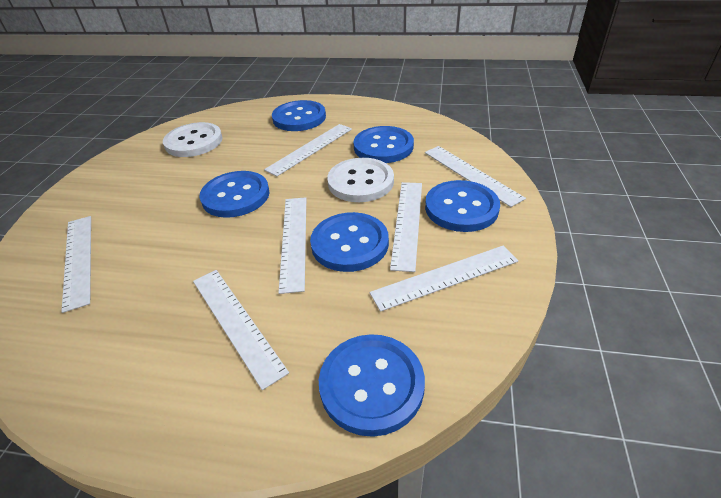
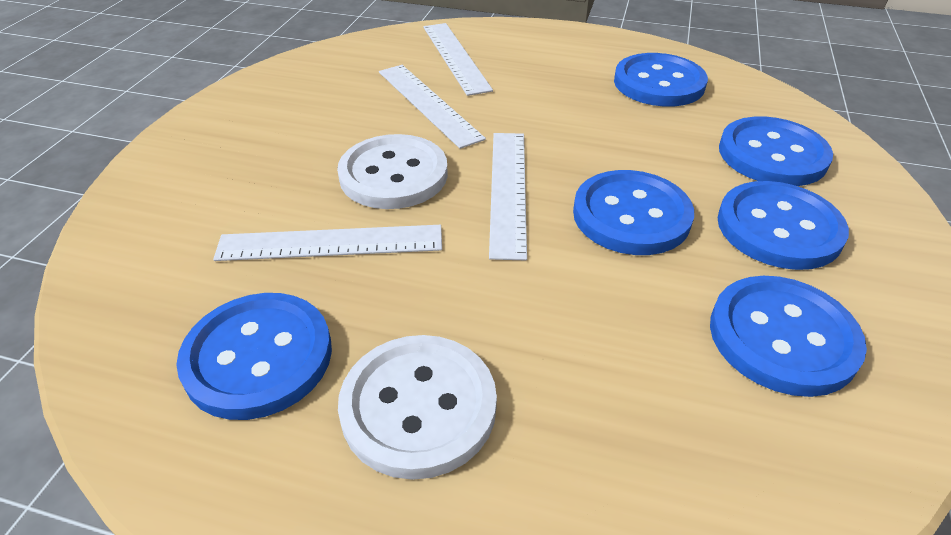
white ruler: [61,216,91,313] [193,270,289,390] [264,124,352,176] [278,197,306,294] [370,246,518,312] [390,182,422,272] [425,146,526,207] = 7 -> [213,225,442,261] [379,65,486,149] [423,23,493,96] [489,133,527,260] = 4

